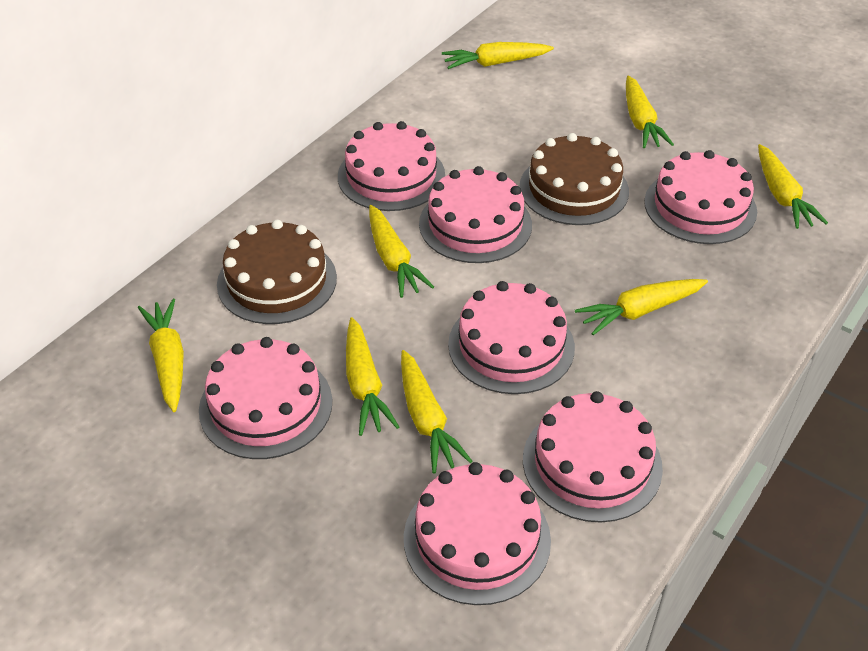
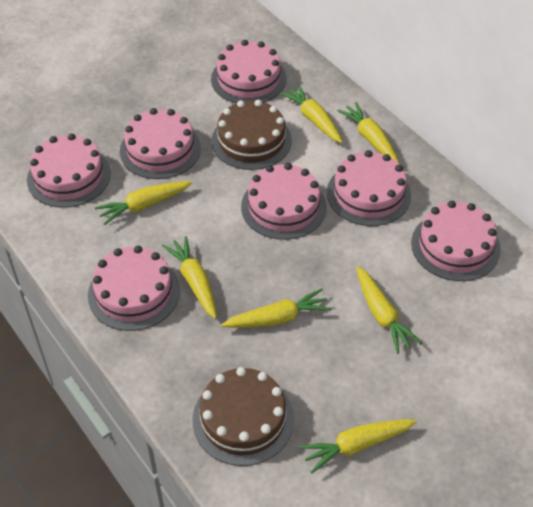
yellow carrot: [138,299,184,412] [346,317,399,436] [369,205,434,298] [401,350,472,474] [442,42,554,69] [575,279,708,335] [626,75,674,148] [758,144,828,229] = 8 -> [95,181,192,225] [162,236,217,319] [221,288,331,328] [280,84,343,143] [299,419,417,473] [337,102,399,163] [356,266,422,354] = 7

